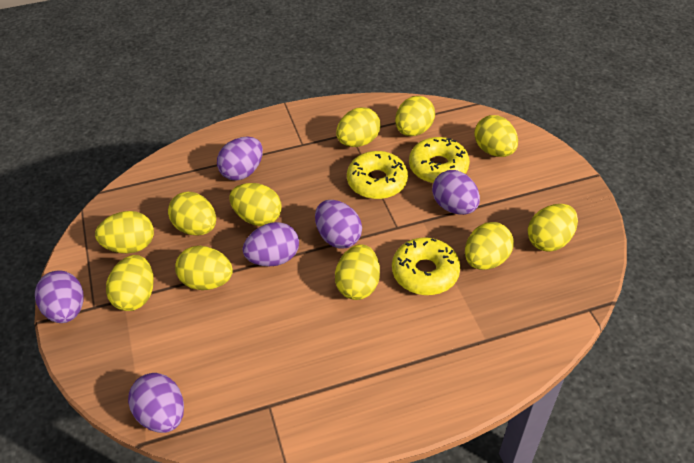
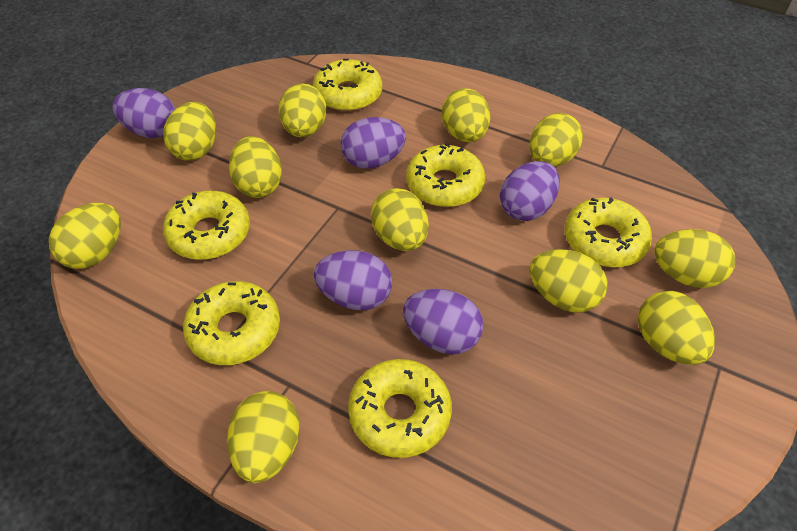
purple egg: [35,270,83,323] [128,373,184,433] [217,136,263,181] [243,222,299,267] [315,200,362,248] [432,170,480,215] = 6 -> [113,88,175,138] [314,250,392,310] [340,117,406,169] [403,289,483,354] [500,161,560,221] = 5
yellow donut: [347,151,408,199] [392,237,461,295] [409,137,470,183] = 3 -> [163,191,250,260] [183,281,280,365] [313,59,382,111] [348,359,452,458] [406,143,485,207] [565,197,652,267] = 6

